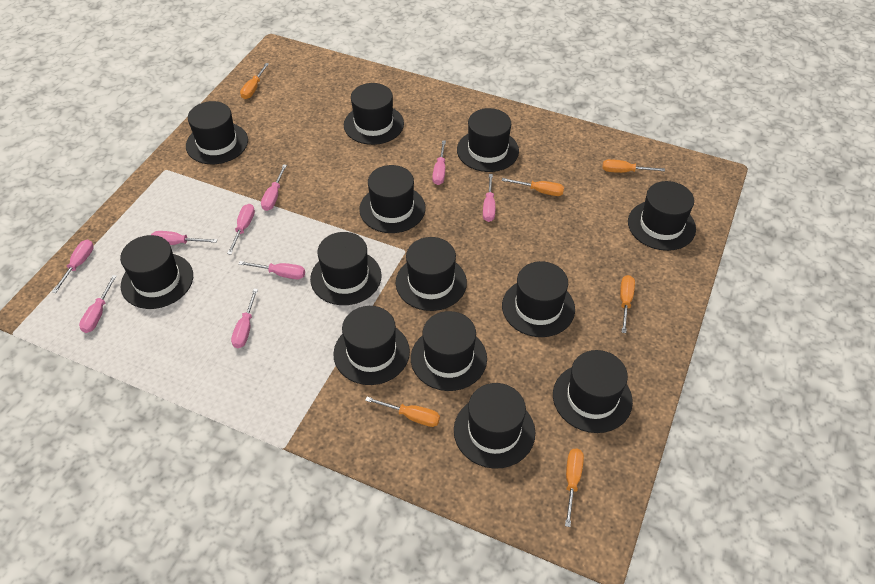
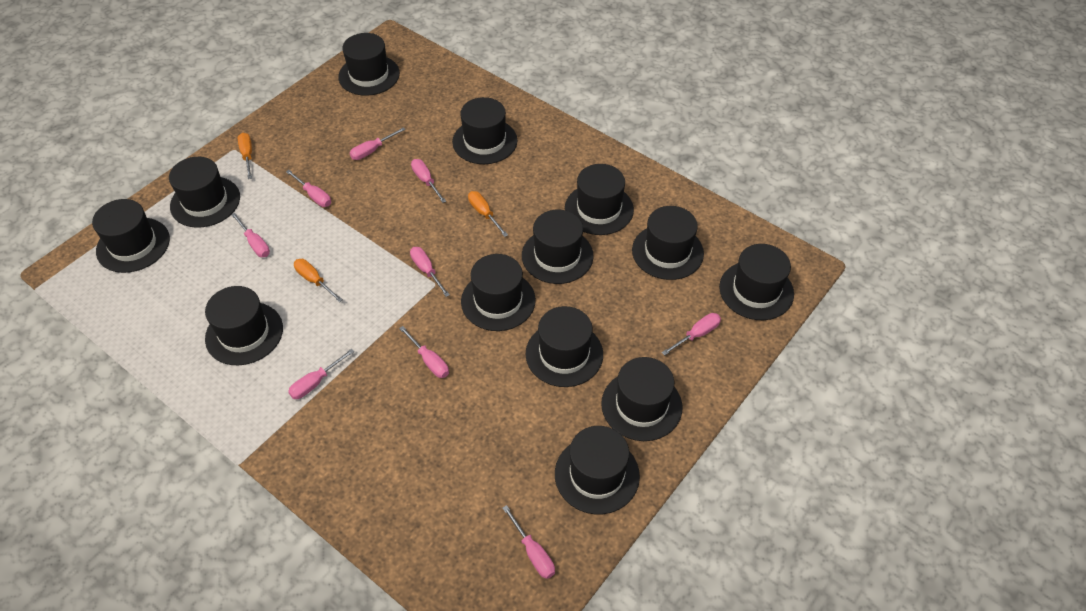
orange screwdriver: [240,63,269,99] [365,397,440,427] [502,178,564,196] [565,449,584,527] [602,159,665,173] [620,275,635,333] = 6 -> [238,133,252,179] [294,259,343,302] [468,191,508,237] = 3

